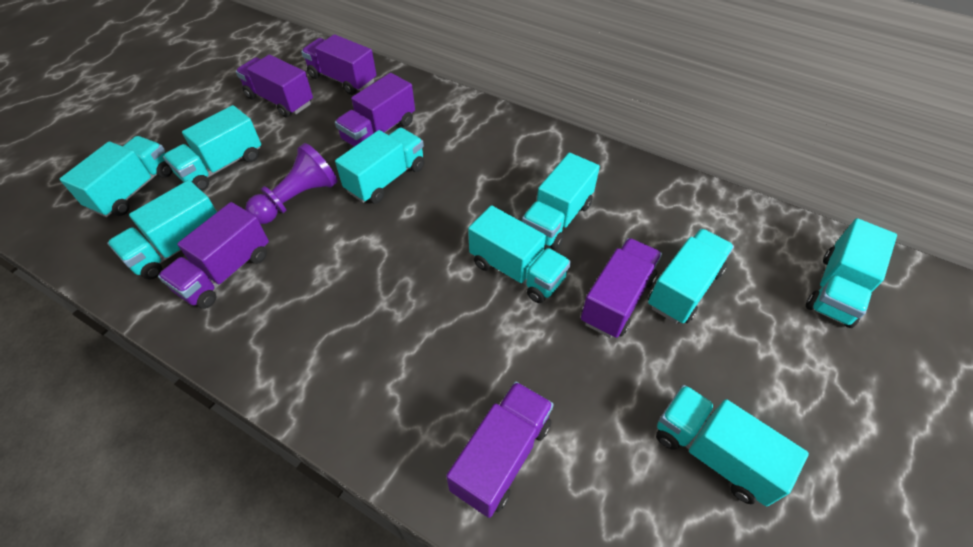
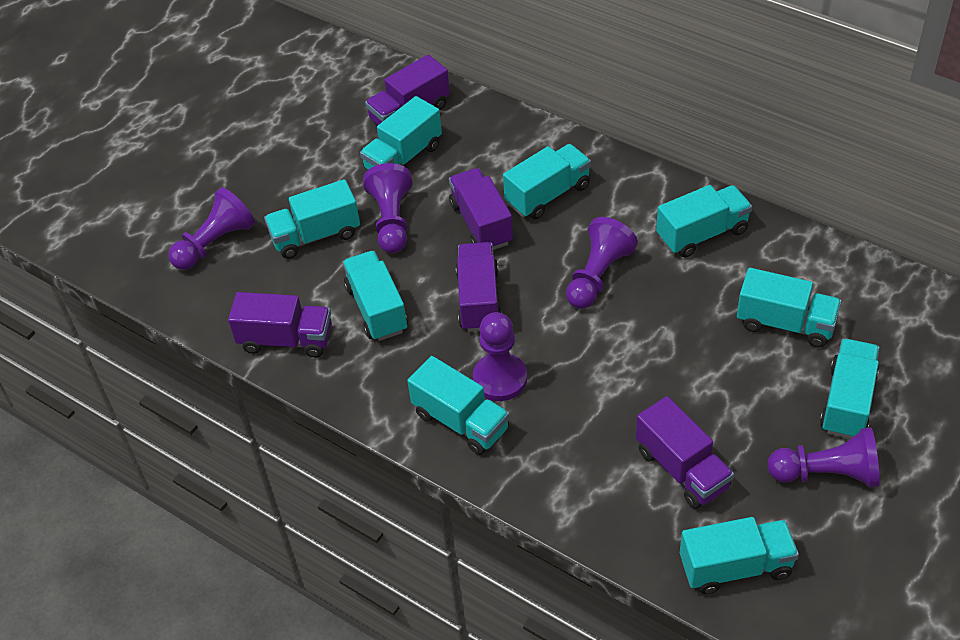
purple pawn: [245,143,338,224] = 1 -> [168,187,255,270] [363,163,412,253] [473,312,527,401] [566,217,638,309] [767,427,880,487] = 5
purple truck: [158,202,269,309] [236,55,313,118] [301,34,376,95] [335,73,415,147] [446,381,554,518] [581,238,662,338] = 6 -> [228,292,332,358] [365,55,450,125] [449,168,513,250] [456,242,502,332] [636,396,734,509] = 5

